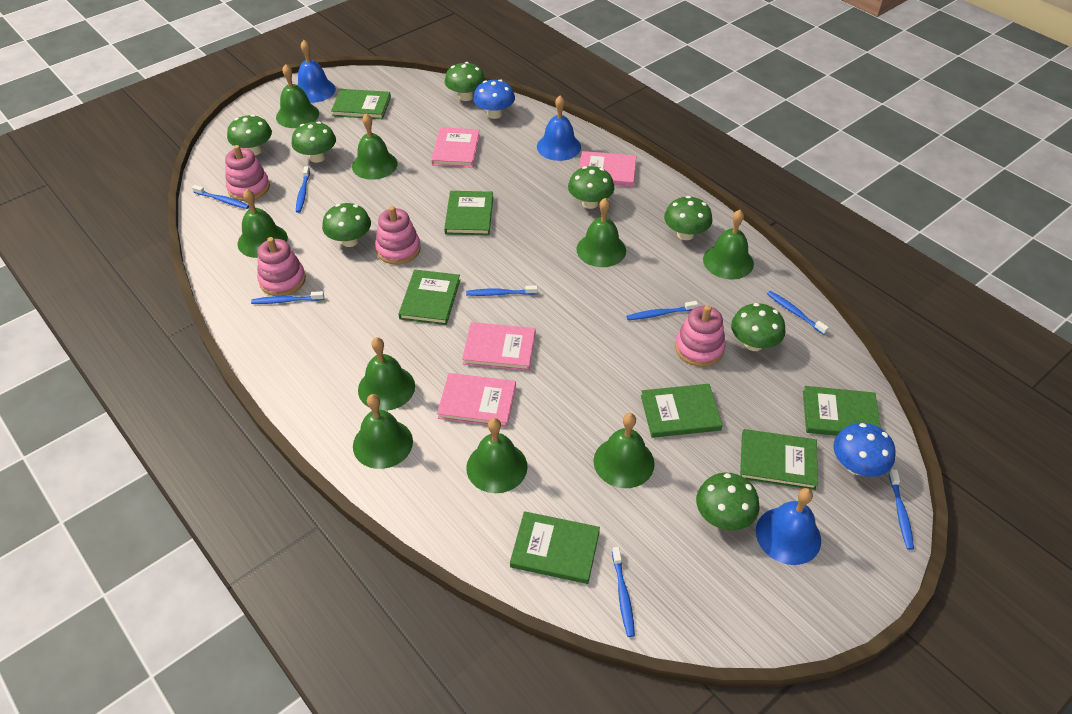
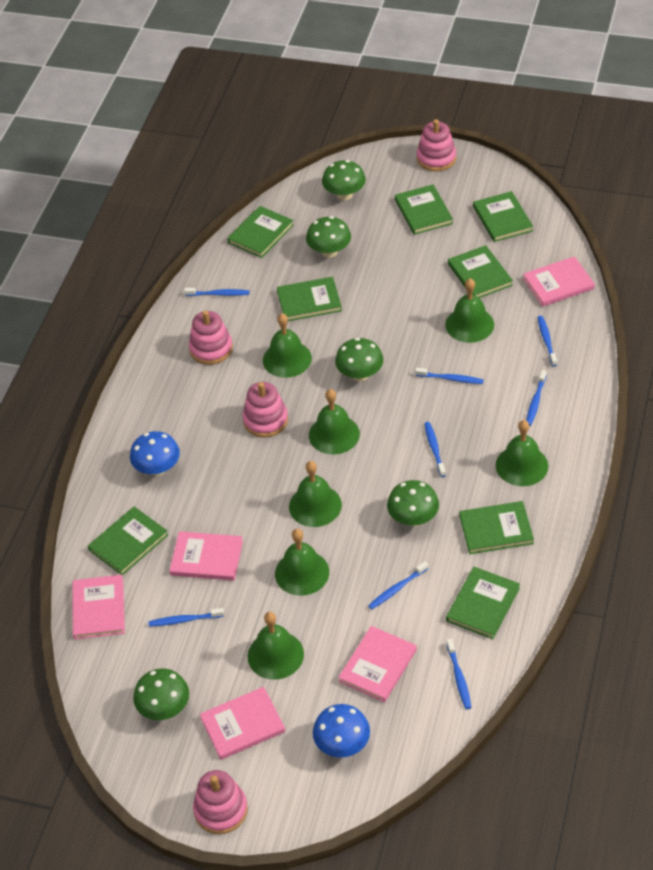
blue bell: [298,40,336,103] [537,95,581,161] [756,488,821,565] = 3 -> none = 0
green bell: [238,189,288,258] [276,64,319,128] [352,113,398,180] [353,394,413,469] [358,337,415,411] [466,418,528,493] [576,198,626,267] [593,413,654,488] [703,210,754,279] = 9 -> [248,612,304,680] [263,313,312,378] [275,529,329,596] [289,461,342,527] [309,389,360,455] [445,278,494,343] [496,420,548,486] = 7
green book: [331,89,391,119] [398,270,460,325] [444,191,493,235] [510,511,600,584] [641,384,723,438] [740,429,818,490] [803,386,881,436] = 7 -> [88,506,168,576] [227,206,294,258] [277,277,342,321] [395,184,453,235] [446,567,520,639] [448,245,513,298] [459,501,534,554] [473,191,533,242] = 8
green mushroom: [227,115,272,155] [292,121,336,163] [322,203,371,247] [445,62,485,101] [568,166,614,209] [664,196,713,240] [696,473,760,531] [731,303,786,351] = 8 -> [133,669,189,720] [306,216,351,258] [322,160,366,200] [335,338,383,381] [387,480,439,526] = 5
pink book: [431,127,480,168] [437,373,516,427] [462,322,535,371] [579,151,636,187] = 4 -> [72,575,125,639] [169,531,243,581] [200,687,285,760] [338,626,417,702] [523,256,595,307] = 5

